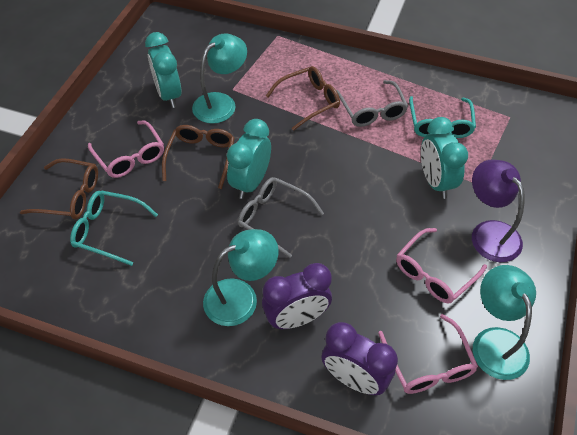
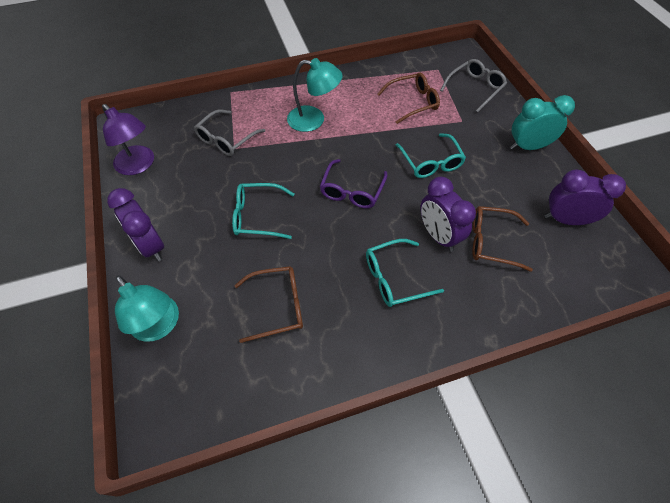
pink glasses: [88,120,164,178] [378,314,478,394] [396,228,487,303] = 3 -> none = 0
purple clock: [262,263,332,329] [321,322,398,395] = 2 -> [107,188,164,261] [420,177,476,252] [545,169,626,225] = 3
purple glasses: none = 0 -> [320,159,388,208] = 1
turquoise clock: [145,32,182,108] [227,119,271,199] [421,117,468,199] = 3 -> [510,95,575,150] = 1
turquoise glasses: [70,190,158,266] [409,96,476,138] = 2 -> [232,183,295,239] [366,239,444,307] [396,133,466,178] = 3
turquoise lamp: [192,34,247,124] [203,229,279,326] [473,265,536,380] = 3 -> [115,275,179,342] [287,58,343,132] = 2

